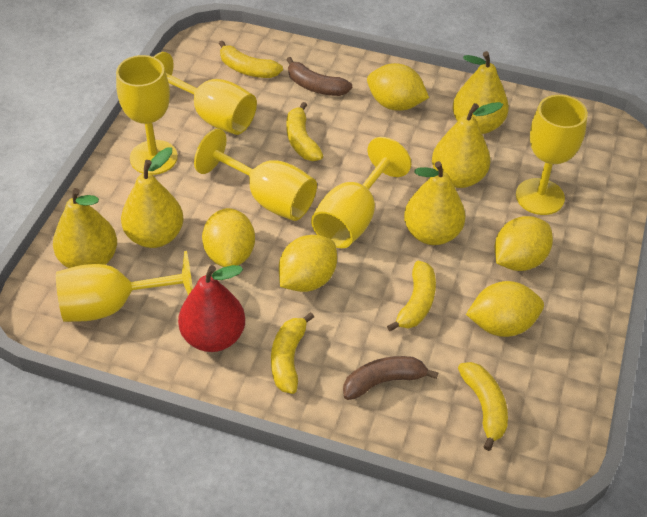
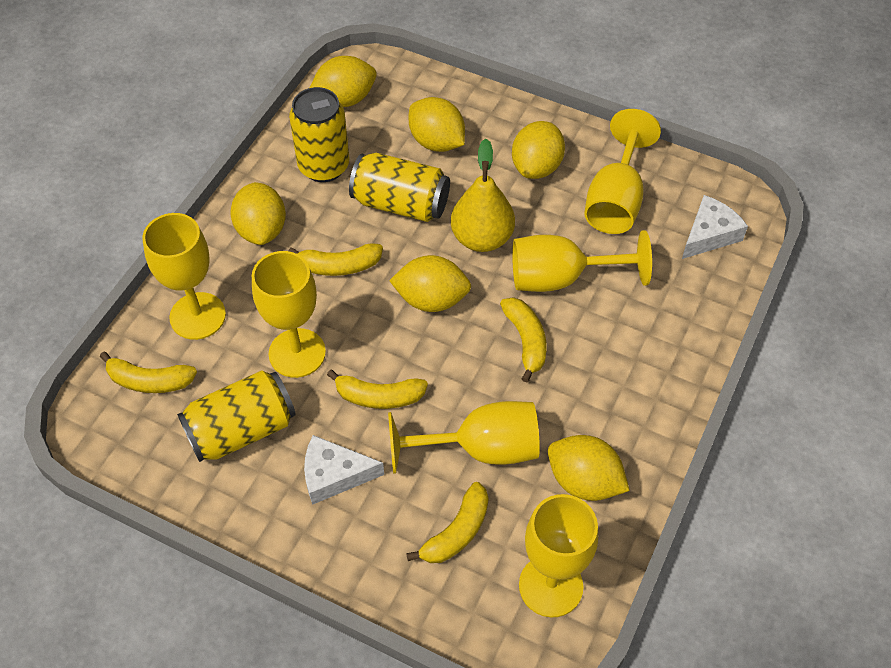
brown banana: [287,57,352,96] [343,356,438,400] = 2 -> none = 0
red pear: [178,265,245,352] = 1 -> none = 0
white cheese: none = 0 -> [304,435,384,505] [682,195,748,259] = 2
yellow can: none = 0 -> [177,370,296,462] [289,87,349,182] [349,153,450,222] = 3
yellow lemon: [202,208,255,267] [279,235,337,292] [367,63,429,111] [466,281,544,337] [495,216,553,271] = 5 -> [230,182,286,245] [310,56,377,107] [389,255,471,312] [409,97,465,152] [512,121,565,179] [548,435,630,501] = 6
yellow pear: [53,188,117,268] [121,147,184,248] [404,161,466,245] [432,102,503,188] [453,51,509,134] = 5 -> [451,139,515,252] = 1

